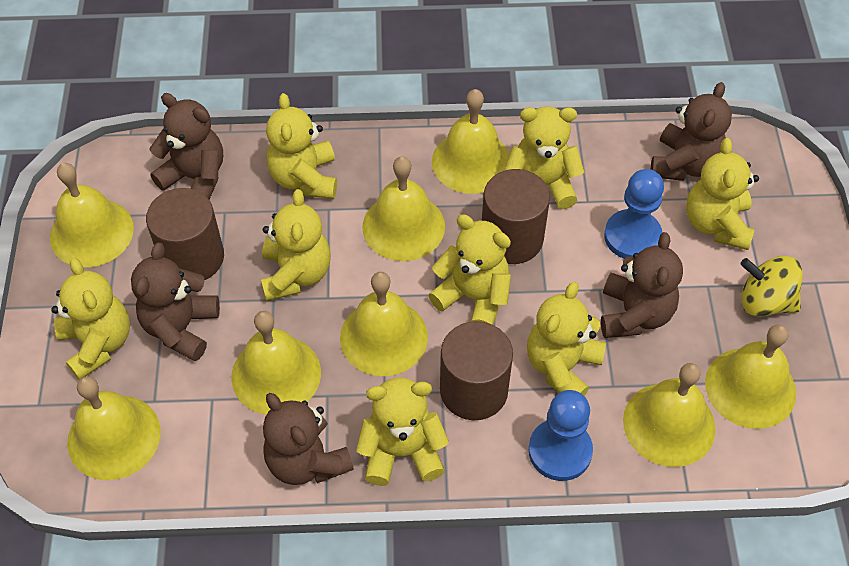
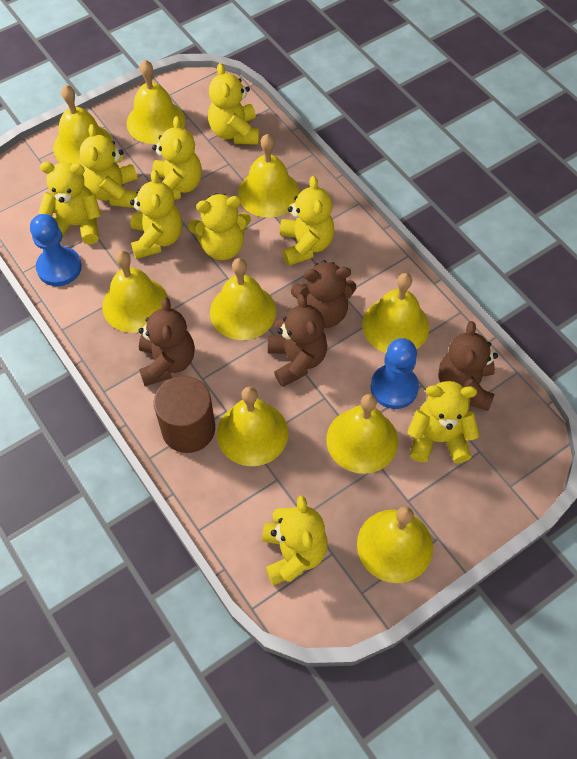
brown cylinder: [146,188,224,281] [440,321,513,420] [482,169,550,264] = 3 -> [154,376,215,453] = 1
brown teddy bear: [131,243,220,361] [149,93,223,199] [263,393,354,485] [601,232,683,338] [651,82,732,181] = 5 -> [138,297,195,386] [268,294,327,387] [291,260,356,328] [439,321,498,411] = 4
yellow bell: [50,163,134,267] [67,376,161,480] [231,311,321,415] [340,272,428,376] [362,156,445,261] [432,89,510,194] [623,363,716,467] [705,324,796,429] = 8 -> [53,85,113,167] [102,251,168,333] [127,60,185,144] [210,258,276,340] [217,386,288,466] [238,134,300,218] [326,394,398,474] [357,506,433,583] [362,273,429,353] = 9
yellow spinning top: [741,256,803,317] = 1 -> none = 0
yellow teddy bear: [51,258,130,380] [260,189,331,301] [266,93,337,199] [356,377,449,486] [428,215,511,325] [504,106,585,209] [527,282,606,396] [686,138,759,250] = 8 -> [39,162,101,244] [80,124,138,208] [130,170,182,259] [152,116,202,200] [188,193,251,260] [208,63,260,145] [262,496,328,586] [280,176,334,266] [407,381,480,464] = 9

